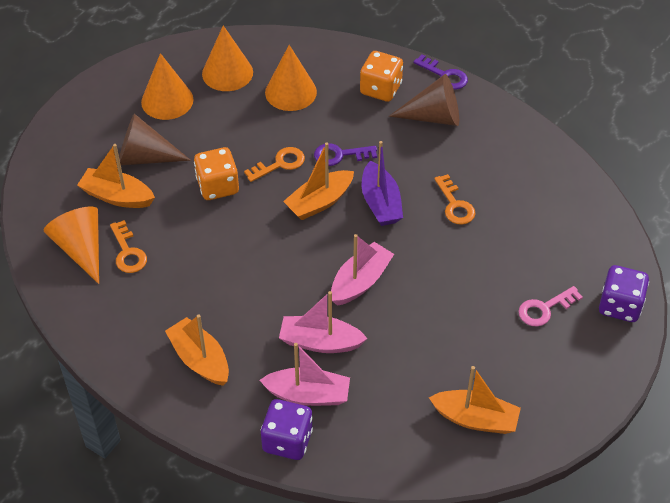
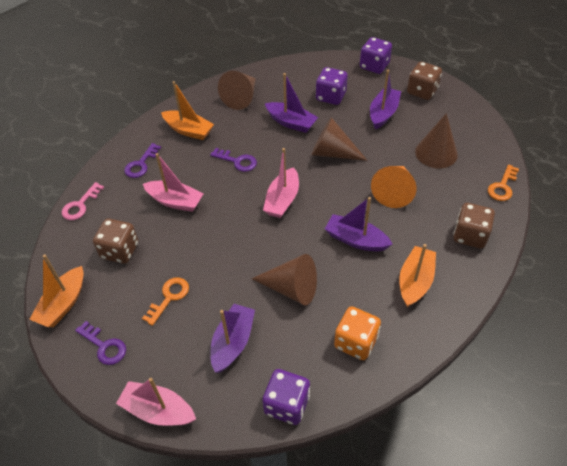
brown cone: [119,114,191,165] [389,74,459,126] = 2 -> [218,71,256,110] [252,254,317,305] [311,117,368,161] [415,113,458,168] = 4
brown dice: none = 0 -> [93,219,138,264] [407,62,442,100] [453,203,495,248] = 3
orange boat: [77,144,155,208] [165,314,229,386] [283,142,354,220] [429,366,521,434] = 4 -> [29,254,84,327] [161,81,214,140] [399,244,436,307] = 3
orange cone: [44,206,99,284] [141,53,194,120] [202,25,253,91] [265,45,317,111] = 4 -> [371,166,416,208] = 1
orange dice: [194,147,239,200] [360,51,403,102] = 2 -> [334,306,381,360] = 1
orange key: [110,220,147,273] [244,147,305,182] [434,174,476,225] = 3 -> [142,277,189,326] [488,165,519,201] = 2
purple boat: [362,141,403,226] = 1 -> [210,304,255,373] [265,73,318,133] [325,197,392,251] [370,70,401,129] = 4
purple dice: [261,399,313,460] [599,265,649,322] = 2 -> [262,369,310,425] [316,67,348,105] [360,37,392,74] = 3
purple key: [314,143,377,166] [413,54,468,90] = 2 -> [75,321,126,365] [124,143,161,178] [210,148,257,172] = 3

